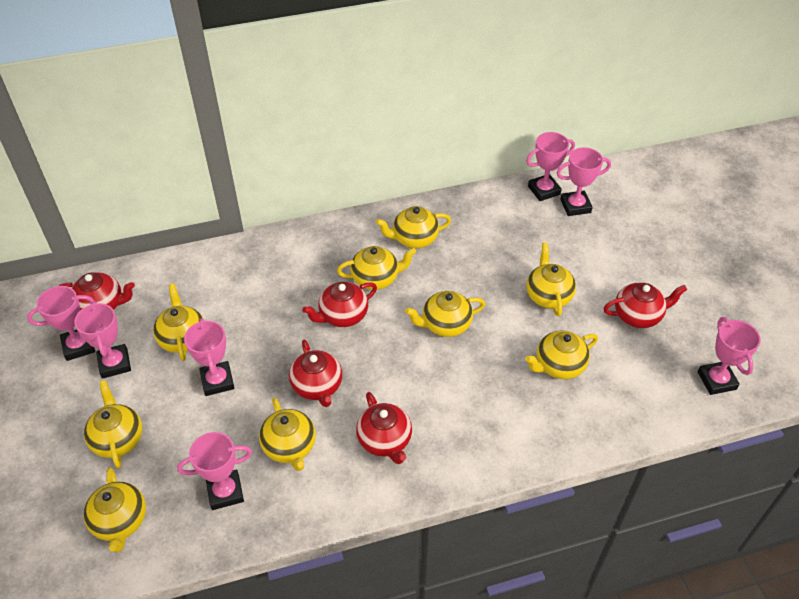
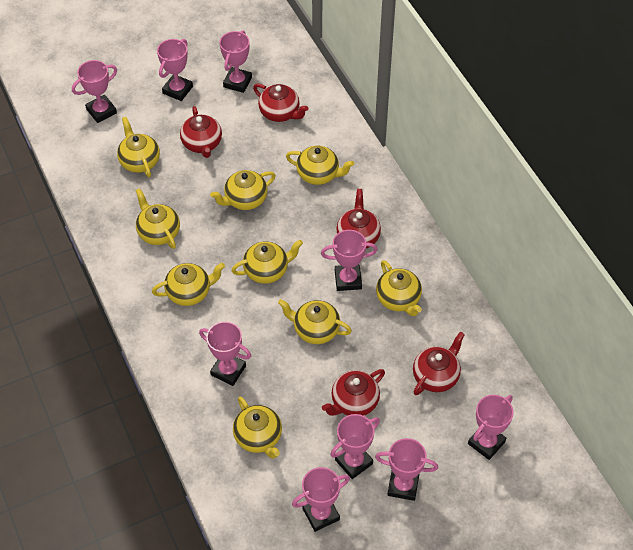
pink trophy: [27,286,95,361] [74,301,131,379] [177,432,252,510] [184,318,234,396] [526,132,575,201] [557,147,611,216] [698,317,761,395] = 7 -> [72,60,117,123] [157,39,193,101] [199,321,251,386] [219,30,252,93] [292,467,350,532] [321,230,378,291] [330,414,380,479] [375,438,438,501] [468,395,513,460] = 9

